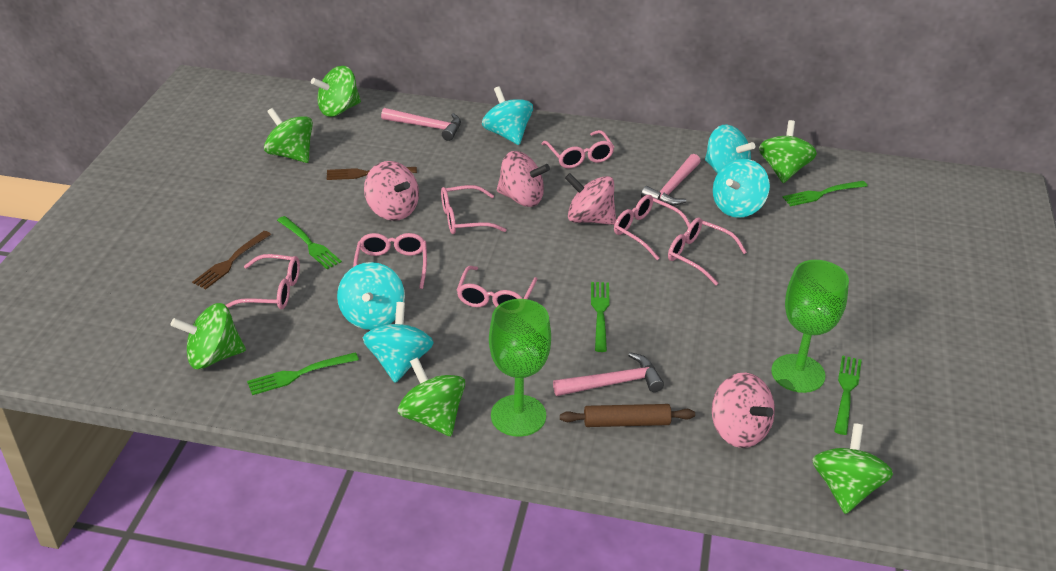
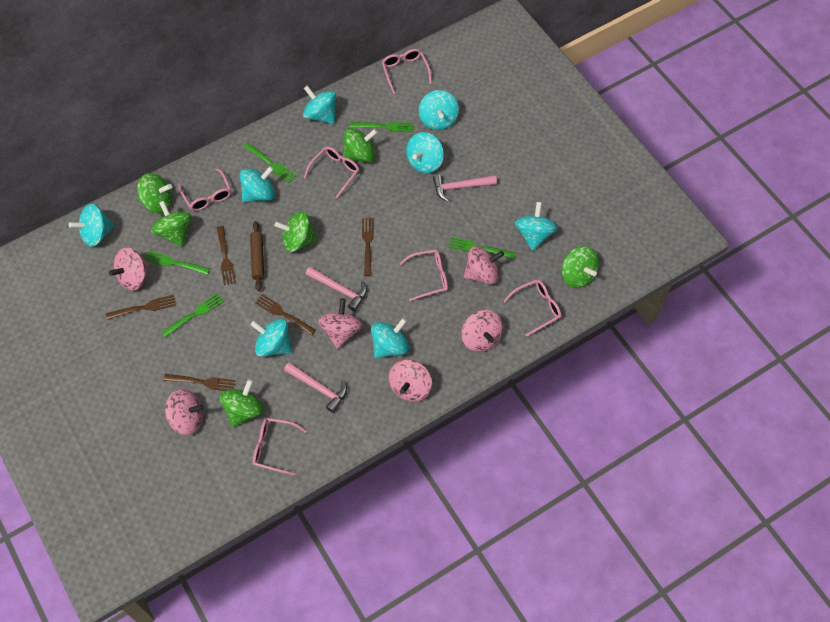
brown fork: [192,231,271,289] [327,167,417,180] = 2 -> [106,295,176,320] [164,374,236,391] [217,226,236,285] [255,294,316,335] [362,218,374,276] = 5
green goblet: [489,299,551,437] [771,260,849,393] = 2 -> none = 0
pink glasses: [226,254,300,309] [353,233,427,289] [441,185,507,234] [457,266,538,307] [542,130,614,169] [614,195,690,260] [668,218,747,285] = 7 -> [179,169,231,211] [253,418,307,475] [304,147,359,199] [382,49,432,94] [399,250,448,301] [504,279,561,337] = 6
pink spinning top: [364,161,419,221] [497,151,550,207] [565,173,616,225] [712,373,775,448] = 4 -> [109,247,150,291] [165,389,204,435] [318,299,363,349] [389,360,432,402] [461,310,503,352] [463,246,504,285] = 6
turquoise spinning top: [337,262,405,330] [363,302,433,383] [482,86,533,145] [705,124,755,174] [713,159,770,218] = 5 -> [69,204,115,247] [240,166,275,202] [251,319,292,357] [303,85,336,124] [371,318,409,358] [406,132,444,173] [419,90,459,130] [515,202,557,251] = 8

